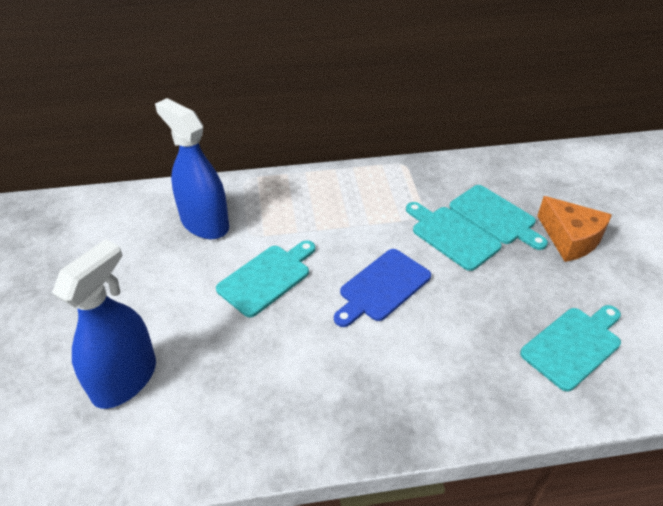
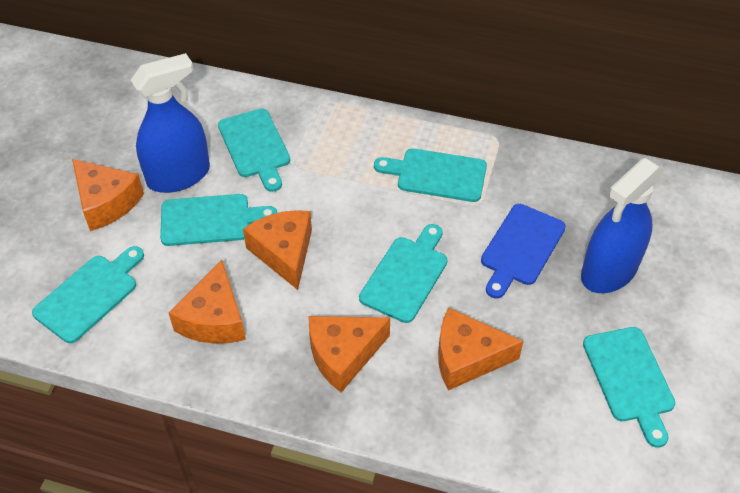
orange cheese: [537,196,612,262] = 1 -> [72,159,144,231] [169,260,246,344] [243,210,312,290] [309,316,390,393] [438,308,524,391] = 5
turquoise cutting board: [216,240,315,317] [406,202,502,271] [449,185,548,250] [520,305,621,392] = 4 -> [32,246,144,343] [160,194,278,246] [218,108,290,192] [359,224,447,323] [374,148,487,202] [583,327,675,448] = 6

